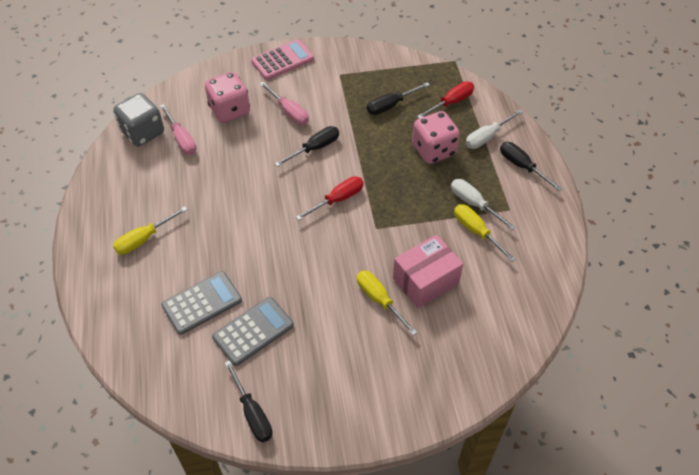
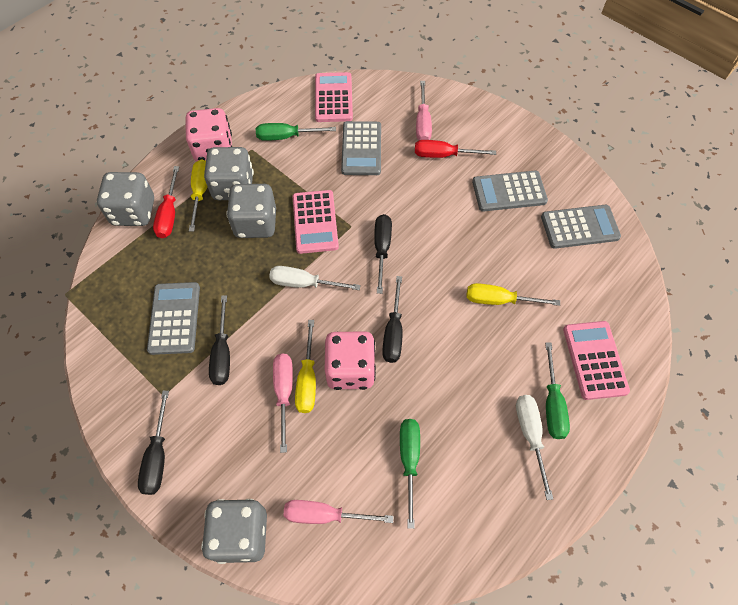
green screwdriver: none = 0 -> [256,123,336,141] [400,419,420,529] [545,342,570,439] = 3
grey calculator: [161,271,242,335] [212,297,294,366] = 2 -> [147,282,200,355] [341,121,381,175] [472,171,548,212] [541,205,621,249] = 4
grey dice: [113,93,164,146] = 1 -> [97,172,154,226] [201,499,267,564] [204,147,254,200] [226,184,276,238] = 4
pink box: [393,235,463,308] = 1 -> none = 0
pink calculator: [251,39,314,80] = 1 -> [293,190,339,254] [315,72,353,122] [563,321,630,400] = 3
pink screwdriver: [160,104,197,155] [259,82,309,125] = 2 -> [273,353,293,453] [283,500,394,524] [416,81,432,140] = 3

